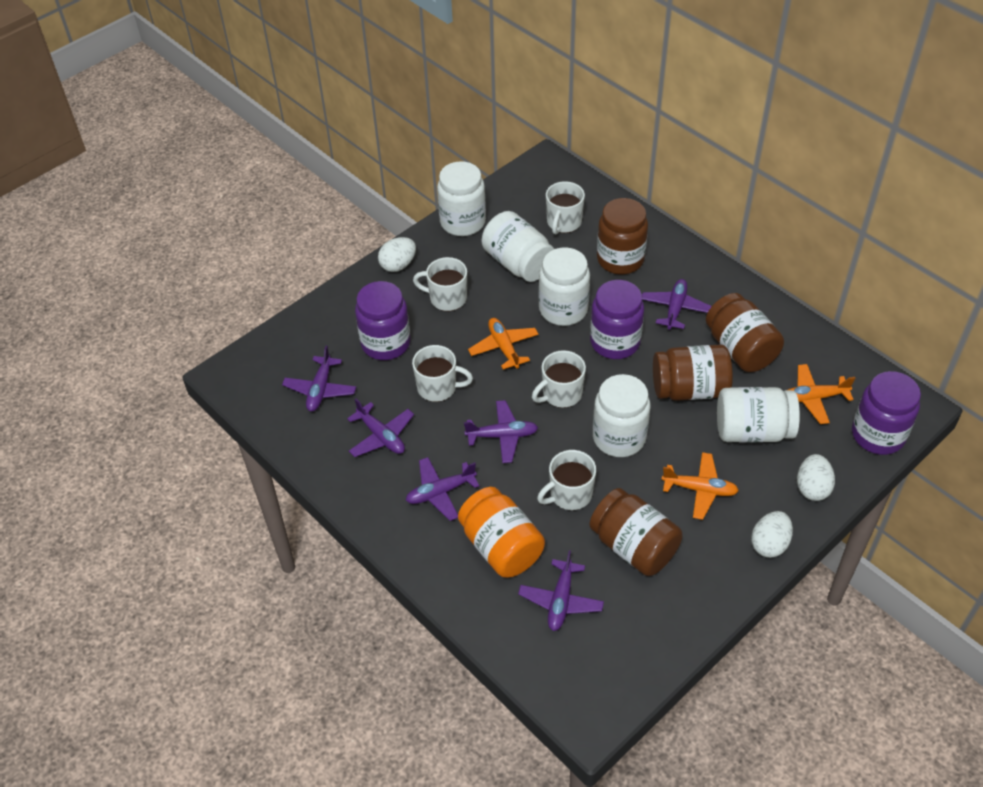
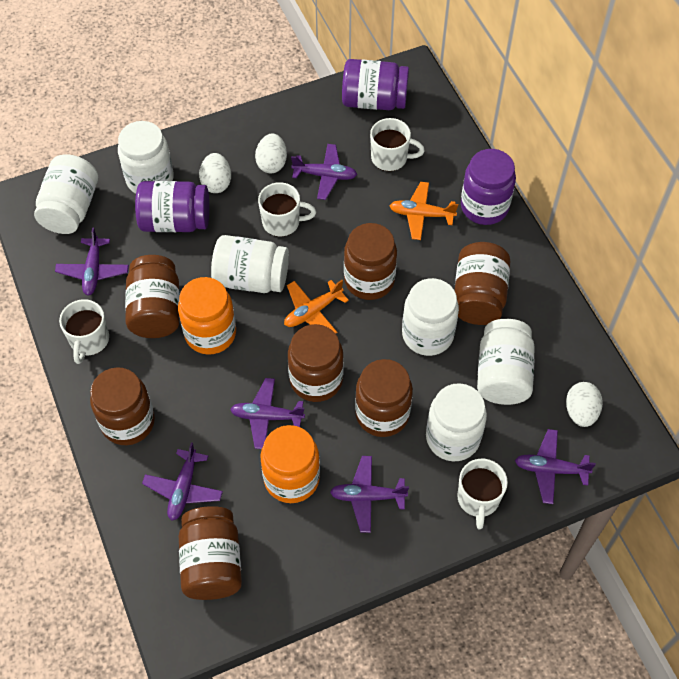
brown jar: [590,488,683,576] [597,198,648,274] [653,344,733,401] [706,293,784,372] = 4 -> [90,367,155,445] [125,255,180,338] [179,506,242,600] [288,324,344,402] [344,223,397,300] [355,359,413,437] [454,242,510,325] = 7
orange jar: [458,487,545,578] = 1 -> [178,277,236,355] [260,425,320,503] = 2
orange plane: [468,318,539,369] [662,452,739,520] [788,364,855,424] = 3 -> [284,280,349,334] [390,182,458,240] = 2
white jar: [437,161,486,236] [482,211,554,282] [539,247,590,326] [593,374,651,457] [717,387,800,442] = 5 -> [34,154,98,234] [118,121,174,194] [211,235,289,293] [402,278,459,356] [426,383,487,461] [477,319,535,405] = 6
white mug: [412,345,473,402] [413,257,467,311] [532,350,586,408] [537,450,596,510] [546,181,585,234] = 5 -> [59,299,109,364] [258,182,316,237] [370,118,425,171] [457,459,508,530] = 4

